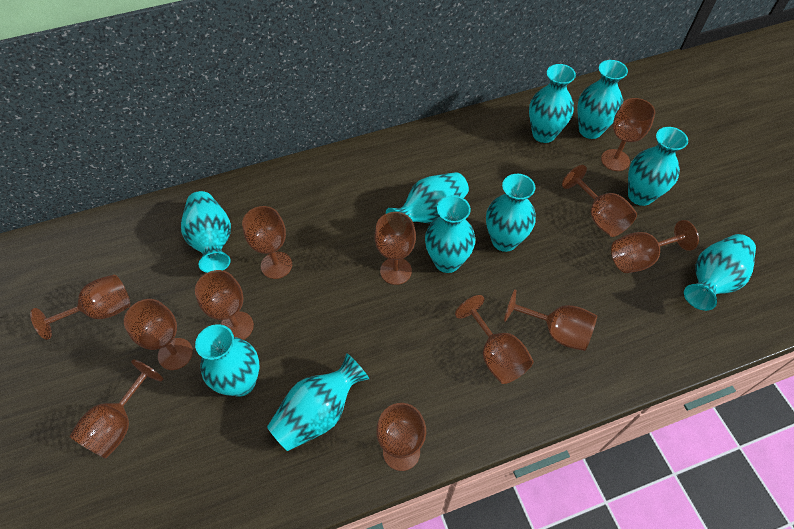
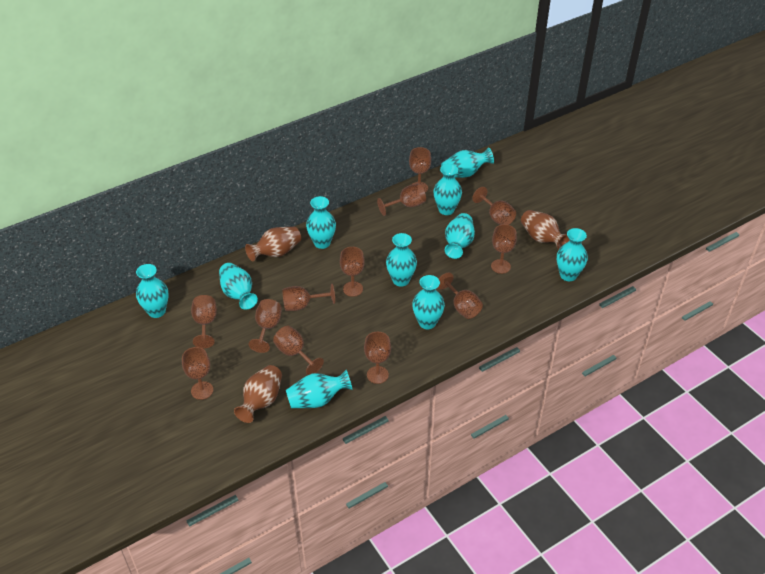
brown vase: none = 0 -> [234,365,282,423] [245,227,301,261] [521,210,570,250] = 3

